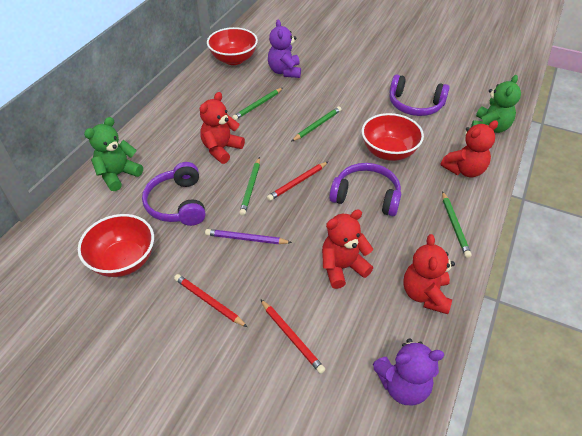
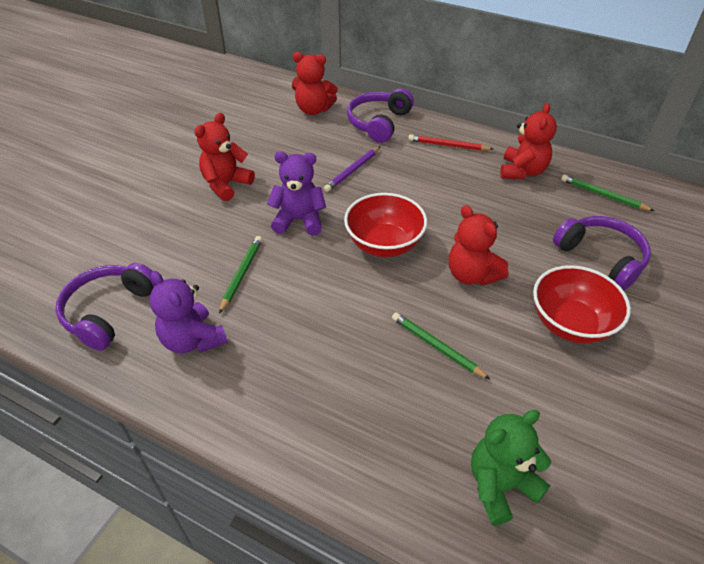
green pencil: [232,88,283,120] [239,157,260,216] [291,106,342,142] [442,191,471,258] = 4 -> [219,236,262,314] [392,312,490,379] [561,174,654,211] = 3
green teddy bear: [84,117,143,191] [471,75,521,133] = 2 -> [471,410,551,525] = 1
red bowl: [78,214,154,277] [207,27,258,65] [362,113,424,161] = 3 -> [344,193,427,257] [533,265,631,344] = 2
red pencil: [174,274,247,327] [260,299,325,374] [267,162,328,201] = 3 -> [408,134,493,151] = 1

